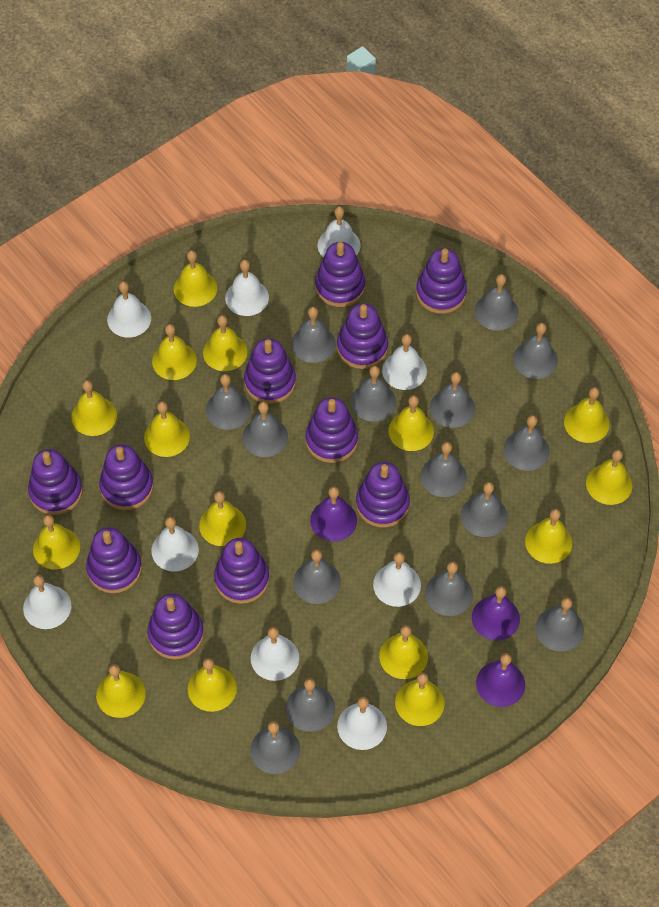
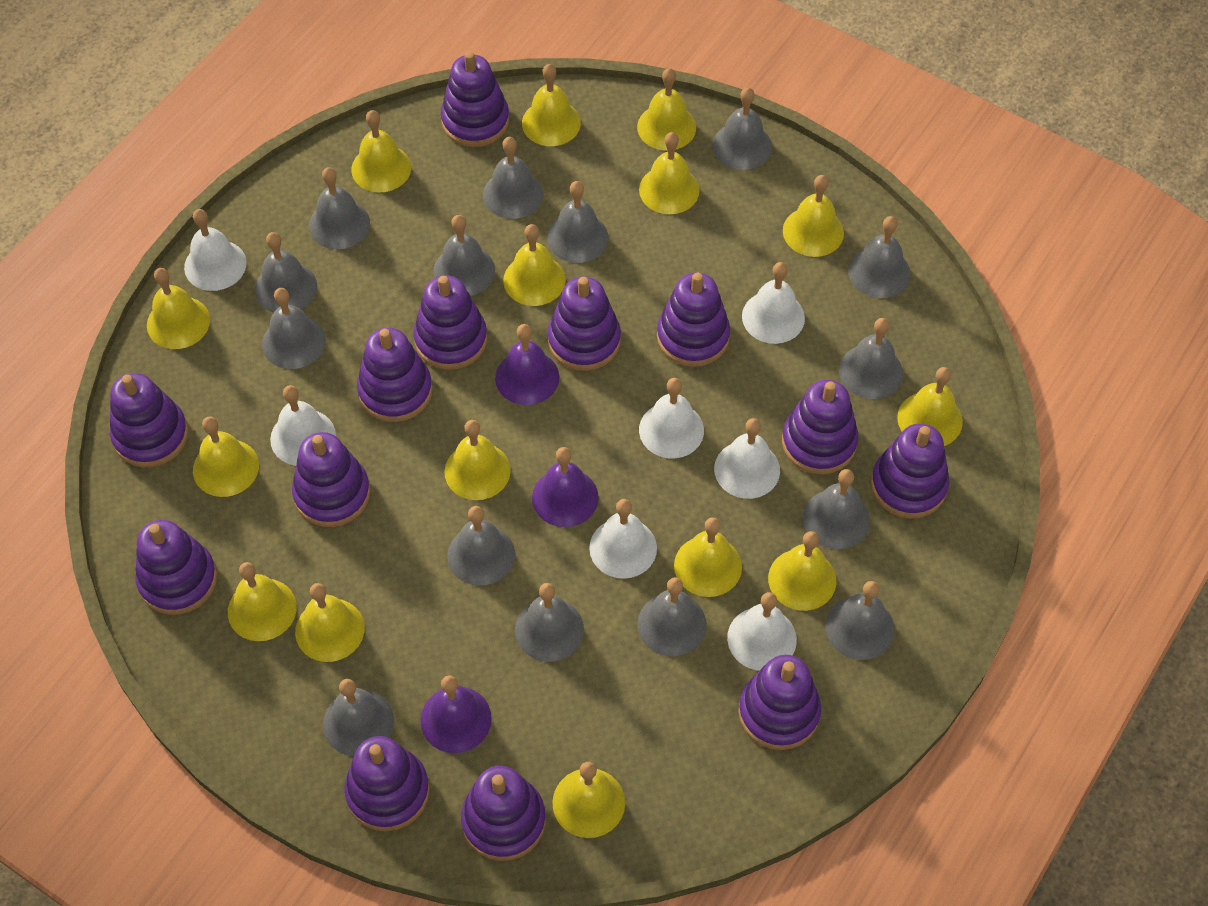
purple stacking toy: [28,449,83,515] [86,527,142,593] [99,444,153,510] [147,593,204,659] [214,538,269,604] [244,338,296,404] [306,397,358,463] [315,242,365,307] [337,304,388,369] [356,462,410,527] [416,248,467,314] = 11 -> [110,373,188,468] [135,520,217,615] [292,432,370,527] [344,736,430,832] [357,328,432,422] [413,275,487,370] [441,51,509,147] [461,766,546,861] [548,276,621,371] [657,272,730,367] [738,655,821,750] [782,380,859,475] [871,423,949,519] = 13
white bell: [23,575,71,629] [107,281,151,338] [151,517,199,572] [225,260,269,316] [251,627,299,681] [318,206,361,258] [337,696,387,750] [373,552,421,607] [382,334,427,390] = 9 -> [184,209,247,291] [270,385,336,466] [589,499,657,579] [639,378,704,459] [714,418,780,499] [727,592,797,671] [742,262,805,344] = 7

